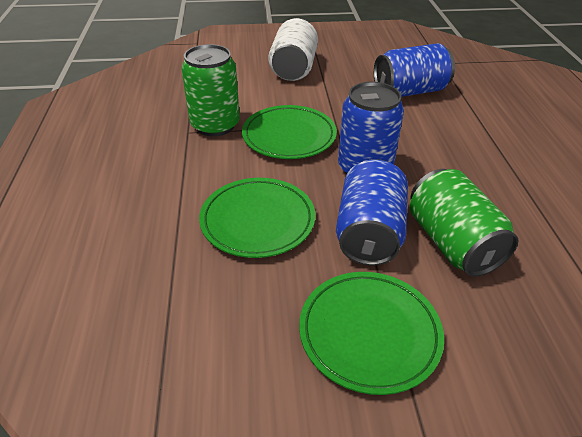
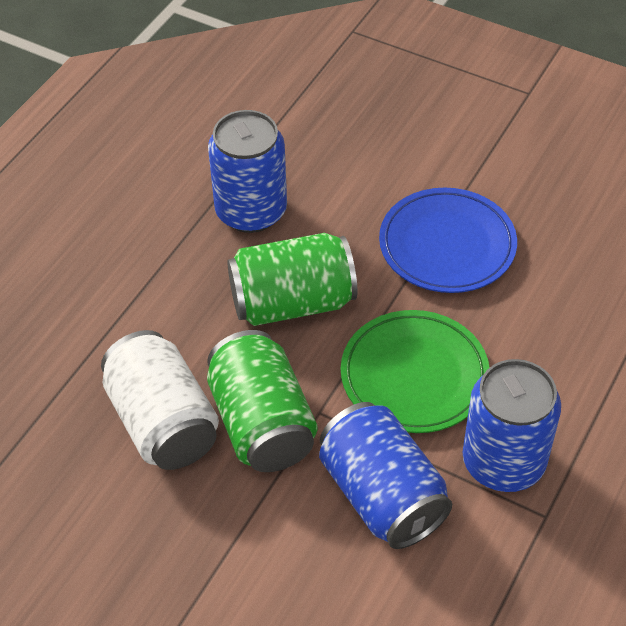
blue plate: none = 0 -> [379,188,517,293] = 1
green plate: [199,178,315,258] [242,105,337,159] [299,272,444,395] = 3 -> [341,310,489,433] = 1

